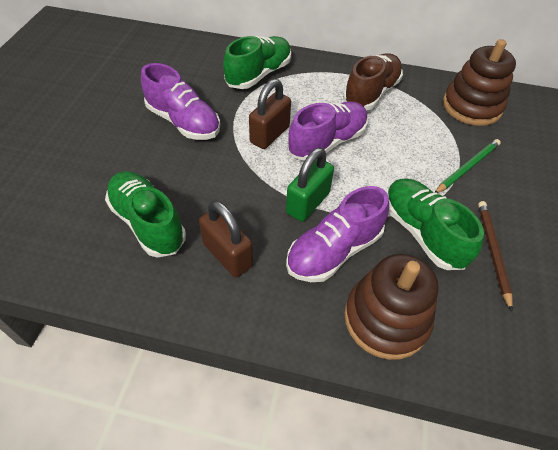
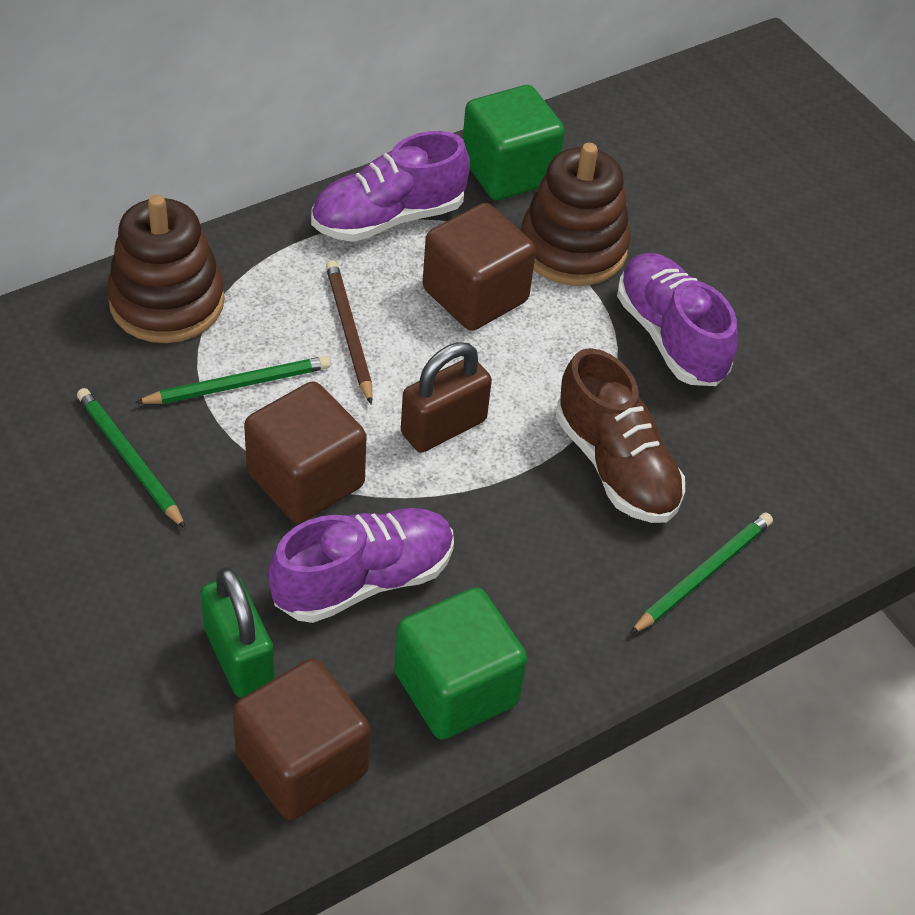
brown cube: none = 0 -> [232,659,370,820] [244,381,367,523] [423,203,536,331] = 3
brown padlock: [199,200,253,277] [249,79,291,149] = 2 -> [401,342,492,453] = 1
green cube: none = 0 -> [394,587,527,740] [463,85,565,200] = 2
green pencil: [434,139,501,193] = 1 -> [77,388,186,529] [135,356,331,404] [630,513,773,634] = 3
green shoe: [105,171,186,257] [223,36,291,89] [387,178,484,270] = 3 -> none = 0

